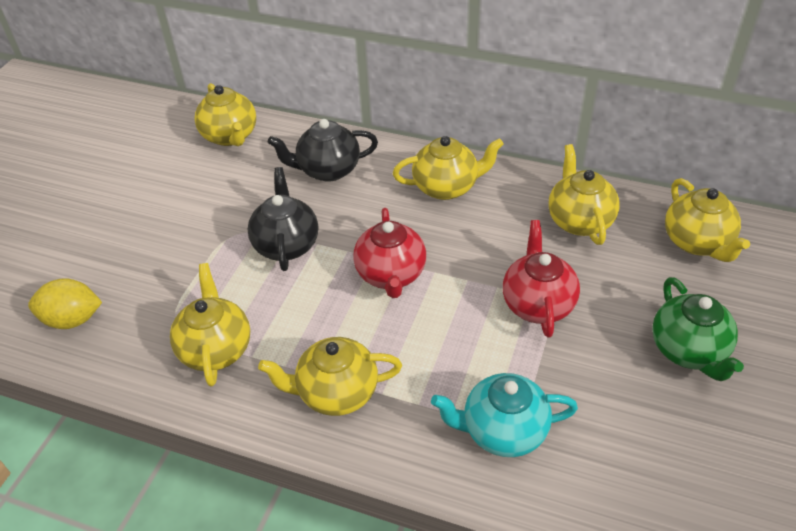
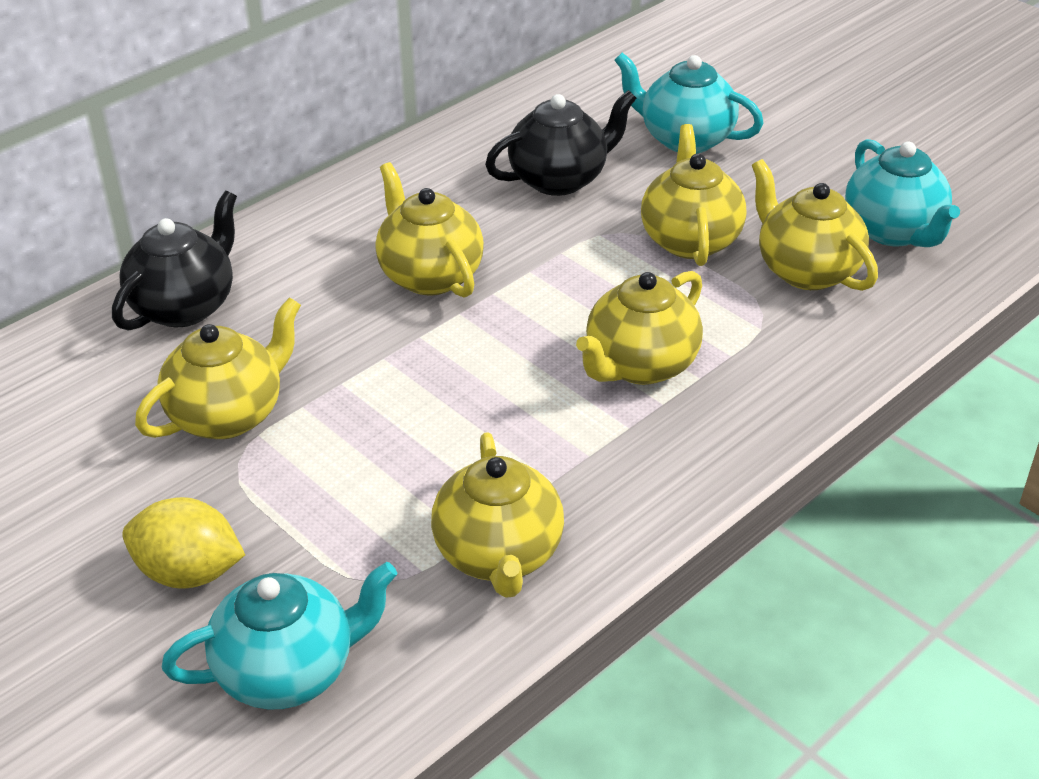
green teapot: [652,277,744,381] = 1 -> none = 0
red teapot: [353,208,426,298] [503,220,580,338] = 2 -> none = 0
turquoise teapot: [431,373,578,457] = 1 -> [162,562,397,710] [615,53,763,154] [845,139,960,247] = 3

